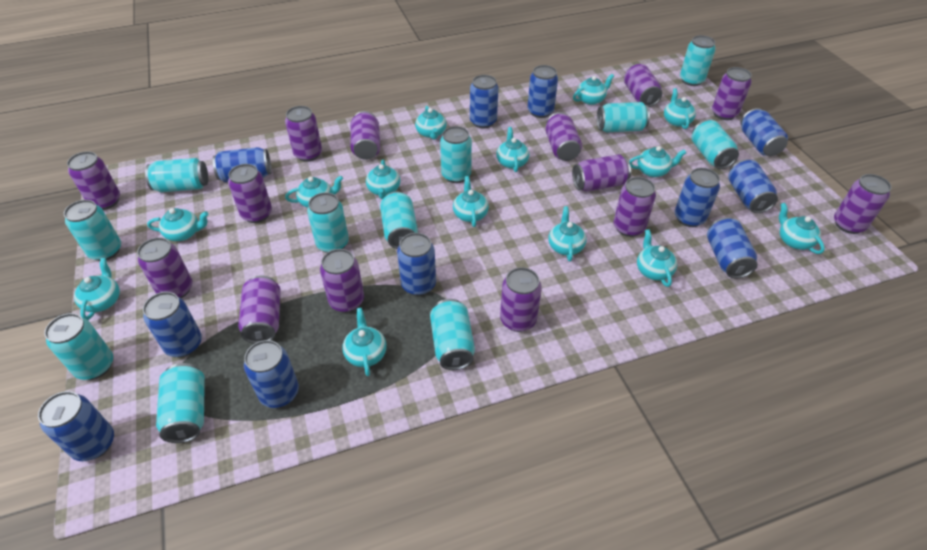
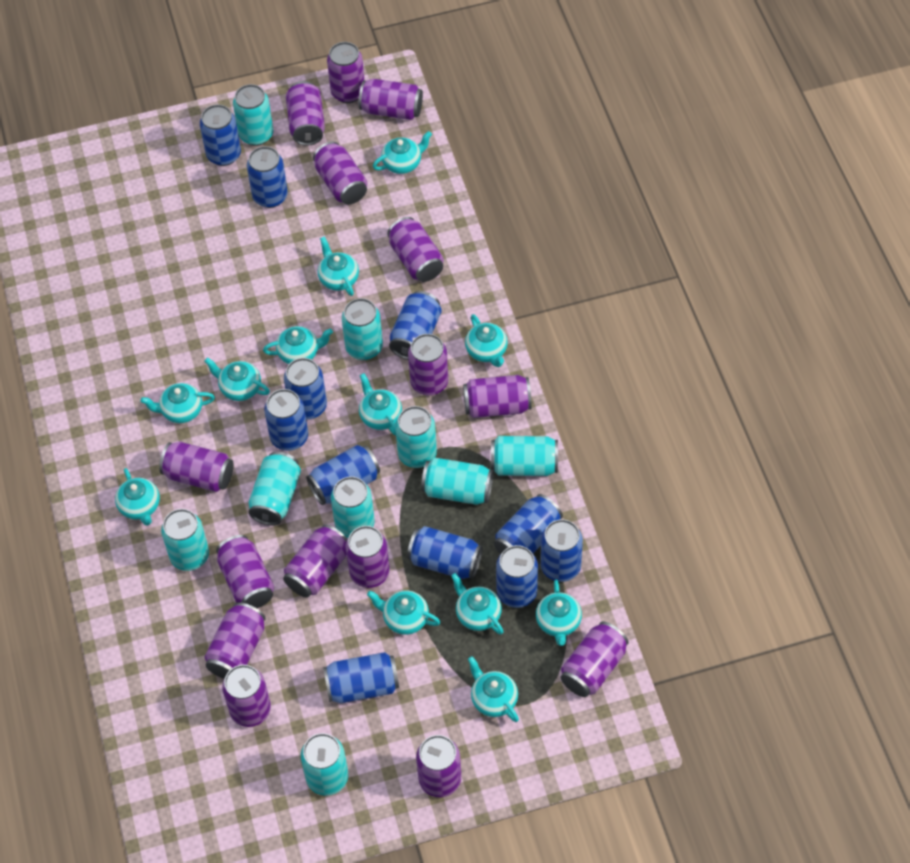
purple can: [67,151,120,210] [137,237,193,298] [228,164,272,223] [238,275,281,344] [285,106,322,162] [320,249,364,313] [350,111,380,160] [500,267,542,332] [545,112,582,161] [572,154,631,192] [613,177,656,237] [624,64,662,107] [712,67,752,120] [834,174,891,234] = 14 -> [159,442,234,492] [205,602,266,679] [216,535,274,608] [222,665,271,727] [283,524,347,598] [286,81,325,146] [313,141,367,204] [327,42,365,103] [346,526,390,588] [359,79,423,120] [387,217,444,282] [408,334,448,396] [416,735,461,797] [463,375,532,418] [561,622,629,697] = 15
turquoise can: [44,313,113,380] [64,200,121,261] [145,158,208,192] [156,363,205,443] [307,193,349,253] [380,192,418,249] [430,299,475,370] [440,126,472,183] [597,102,650,132] [680,35,716,86] [691,120,739,169] = 11 -> [161,509,209,571] [233,84,273,146] [249,452,301,525] [301,733,348,796] [331,477,374,538] [342,298,383,360] [395,406,437,468] [421,458,493,505] [491,436,558,476] = 9
turquoise teapot: [74,258,120,320] [147,208,208,241] [285,175,343,208] [342,308,386,376] [366,160,400,199] [415,106,447,139] [453,176,489,227] [496,127,529,172] [548,206,586,262] [573,74,614,105] [629,146,686,177] [637,229,677,287] [664,88,696,129] [779,203,825,254] = 14 -> [115,468,160,526] [141,383,215,423] [204,358,270,401] [263,326,333,364] [318,237,359,296] [359,373,402,435] [367,590,441,635] [373,131,432,174] [451,573,504,635] [465,314,508,367] [468,656,519,722] [536,579,582,646] = 12

